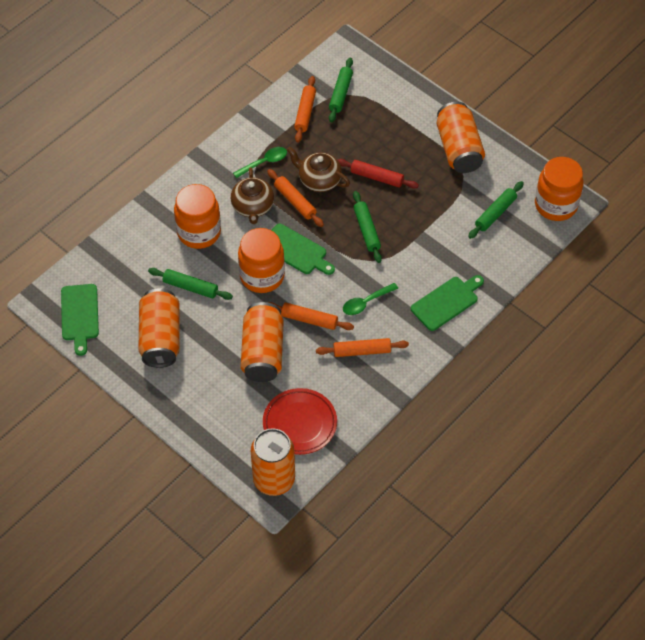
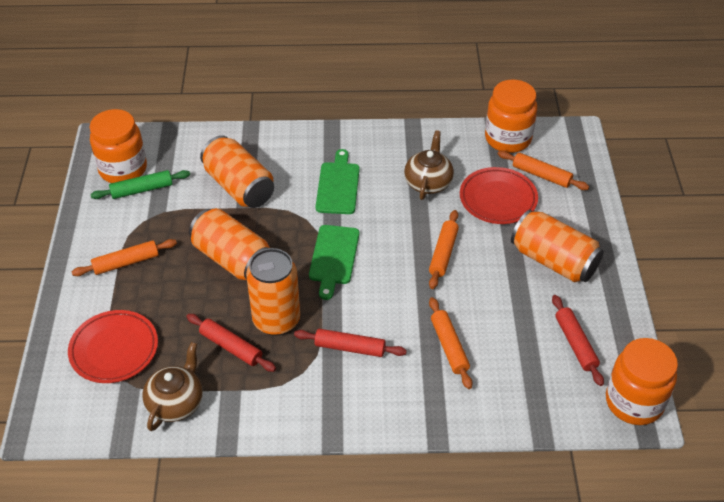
green cutting board: [61,284,99,356] [271,224,335,275] [411,275,484,331] = 3 -> [309,225,359,300] [316,149,360,214] = 2
green rolling pin: [148,268,233,300] [329,58,353,122] [353,191,382,263] [468,181,524,239] = 4 -> [90,170,190,199] = 1
green spoon: [233,147,287,178] [343,283,398,315] = 2 -> none = 0
red plate: [263,388,337,455] = 1 -> [68,310,158,383] [460,167,538,224] = 2
red rolling pin: [337,159,419,189] = 1 -> [186,314,276,372] [294,329,407,357] [552,295,604,386] = 3

